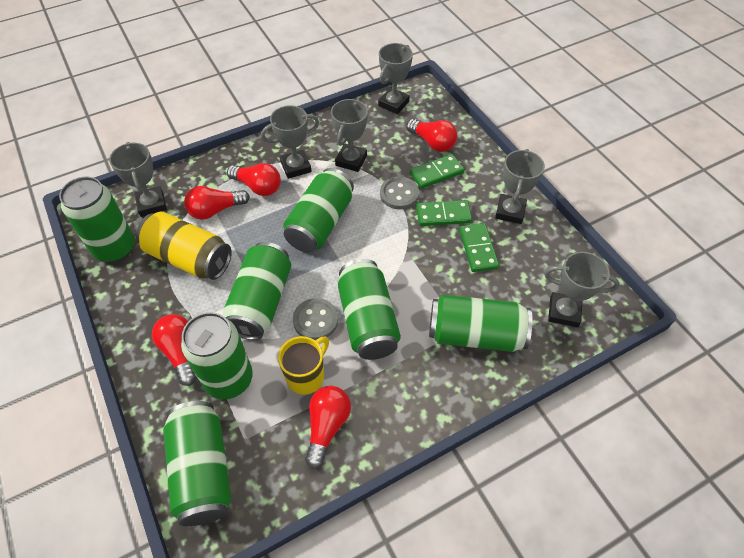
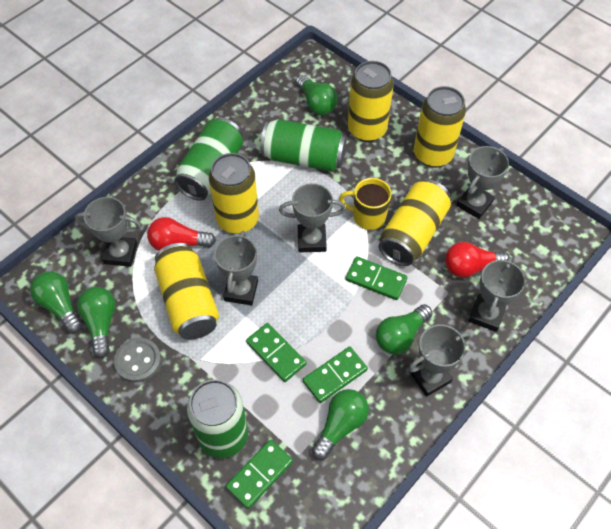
green can: [59,176,135,263] [163,401,232,526] [181,312,253,400] [223,242,291,340] [283,168,354,253] [338,259,401,360] [429,295,532,352] = 7 -> [174,118,243,201] [187,380,248,458] [260,119,347,171] = 3
green domino: [410,154,464,189] [416,200,472,226] [459,223,499,272] = 3 -> [226,440,293,509] [246,323,306,382] [303,347,368,403] [346,256,408,300] = 4
green light bulb: none = 0 -> [30,271,82,333] [77,287,116,358] [296,75,338,115] [312,389,369,460] [376,304,433,354] = 5
grey button: [293,298,338,340] [380,176,419,209] = 2 -> [114,338,161,383] = 1
red light bulb: [152,314,196,386] [184,186,250,220] [227,163,281,196] [305,386,351,469] [406,119,457,152] = 5 -> [147,217,216,251] [445,242,510,278] = 2
yellow can: [136,212,232,280] = 1 -> [154,243,219,340] [209,153,259,234] [348,61,394,142] [379,179,451,266] [414,86,466,168] = 5

